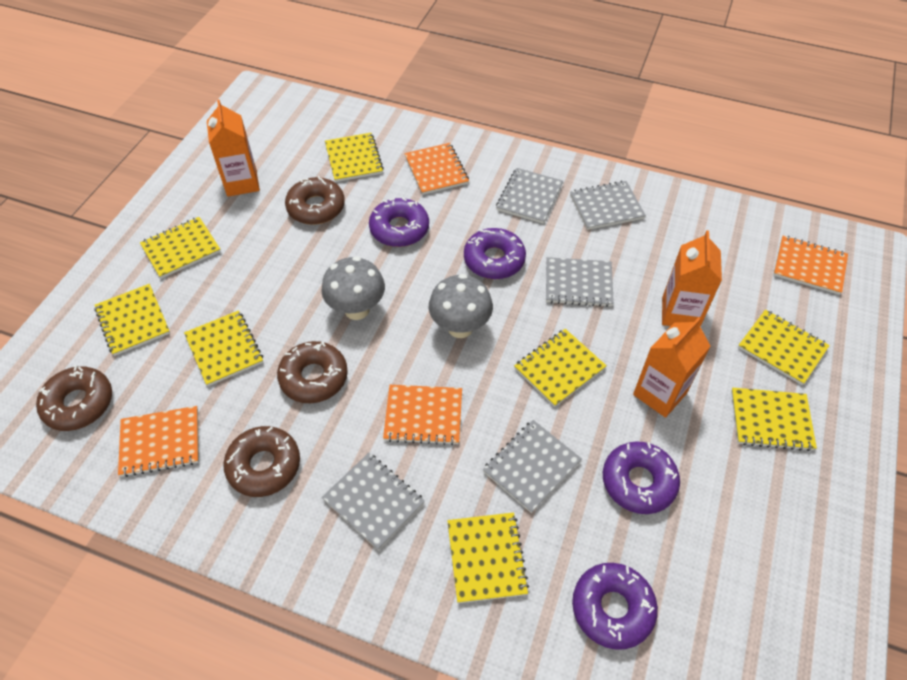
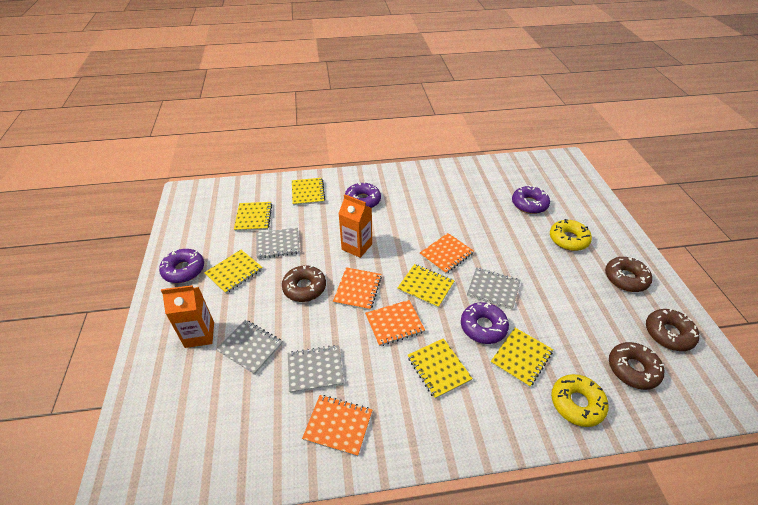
grey mushroom: [321,256,385,320] [429,274,493,338] = 2 -> none = 0
grey notebook: [322,453,425,550] [483,420,582,513] [496,168,563,224] [546,257,614,307] [570,181,646,230] = 5 -> [216,320,283,375] [256,228,300,259] [288,345,344,393] [467,267,521,309] = 4
orange carton: [207,100,260,197] [633,317,711,418] [662,230,722,327] = 3 -> [161,285,214,348] [338,194,372,258] = 2
yellow donut: none = 0 -> [550,219,592,251] [551,374,609,427] = 2
yellow notebook: [94,284,170,356] [140,217,221,279] [184,310,263,386] [325,133,384,182] [447,512,529,603] [514,329,607,407] [731,388,817,451] [738,309,830,385] = 8 -> [204,250,263,294] [234,202,272,231] [292,178,325,206] [397,264,454,308] [408,338,473,399] [491,328,553,387] = 6

